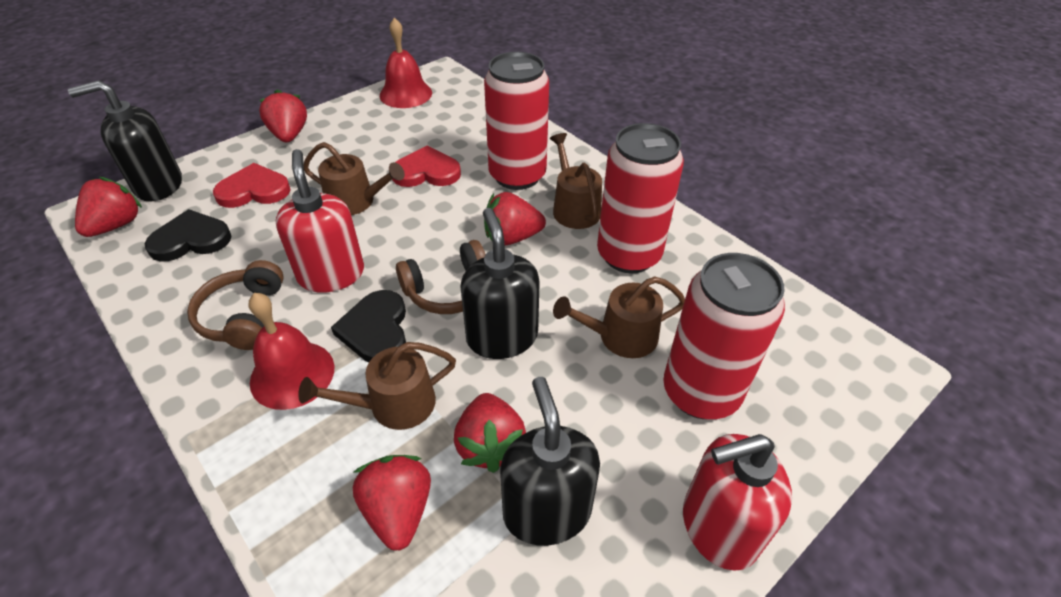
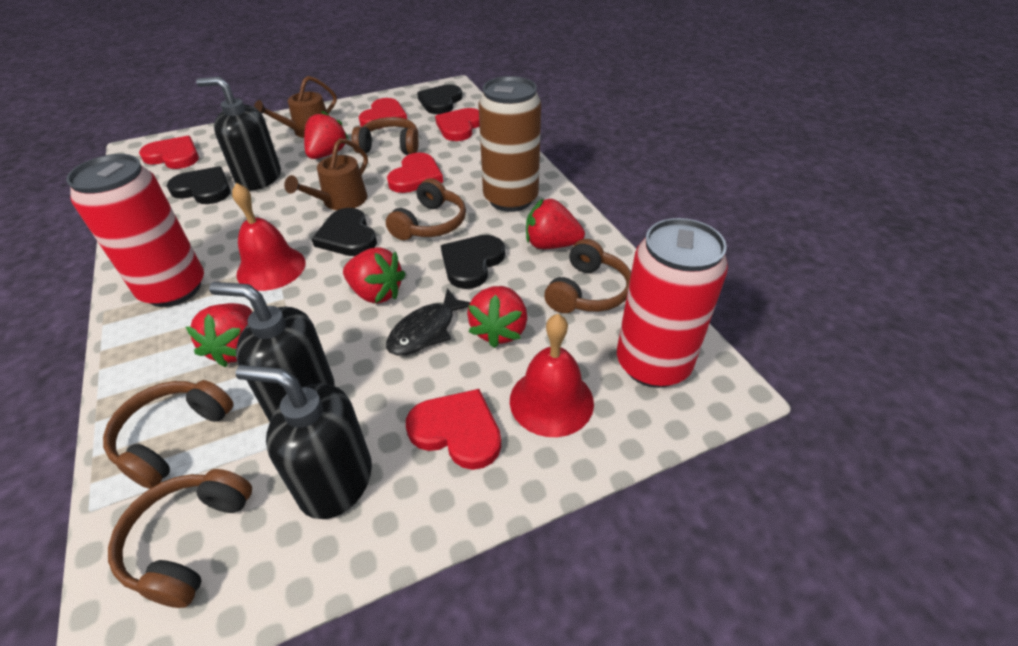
black fish: none = 0 -> [386,288,470,356] = 1
black heart: [144,209,231,262] [331,290,406,362] = 2 -> [167,166,231,204] [312,208,377,256] [417,84,462,114] [441,235,505,289] = 4
brown can: none = 0 -> [478,76,541,212] = 1
brown headphones: [187,260,284,350] [396,240,486,314] = 2 -> [103,380,234,489] [108,469,252,608] [352,117,419,155] [386,178,466,240] [544,239,631,313] = 5
brown watering can: [298,342,456,430] [304,142,405,215] [550,133,602,229] [553,276,685,358] = 4 -> [254,76,337,138] [284,138,368,210] = 2
red can: [484,52,549,190] [597,123,684,273] [663,253,785,419] = 3 -> [66,154,204,307] [617,218,728,388] = 2
red heart: [213,163,291,208] [392,146,461,187] = 2 -> [139,136,199,169] [359,98,407,129] [387,153,443,193] [406,389,501,470] [435,108,480,141] = 5
red soap dispenser: [276,149,364,293] [683,434,792,571] = 2 -> none = 0

